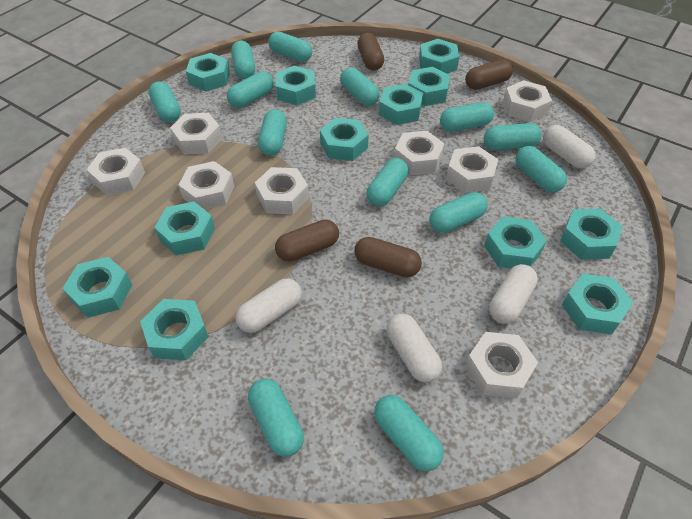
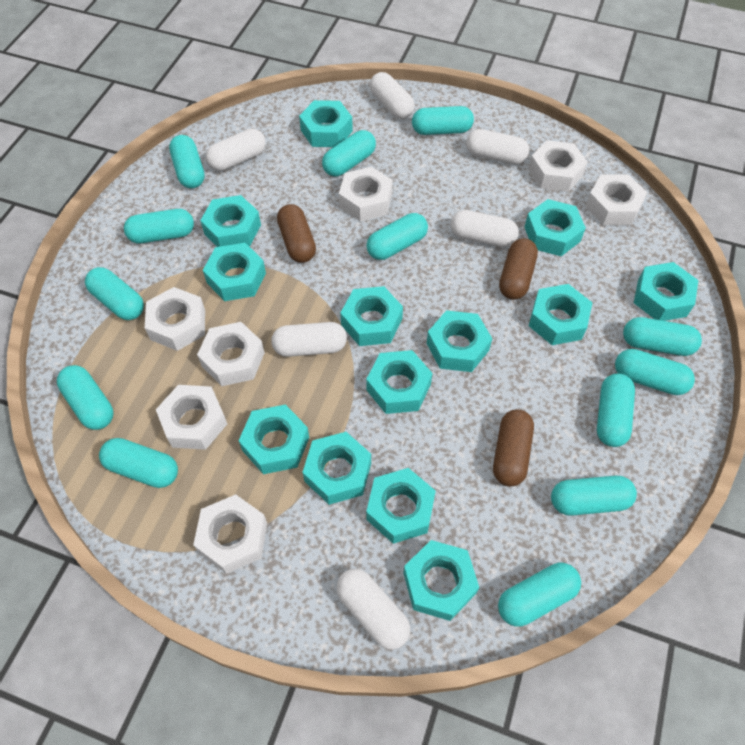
brown capsule: [275,220,339,262] [354,237,422,277] [357,33,384,71] [465,60,513,90] = 4 -> [277,204,316,263] [493,409,534,486] [499,238,538,300] = 3
turquoise nut: [62,257,132,318] [140,299,209,360] [154,201,215,256] [186,53,230,92] [276,66,316,106] [320,118,369,161] [379,84,423,125] [408,67,450,106] [419,39,459,74] [484,217,547,269] [560,208,623,260] [562,274,633,335] = 12 -> [200,195,261,247] [203,243,266,301] [239,405,309,474] [299,100,353,147] [303,432,371,505] [340,286,403,346] [366,350,432,414] [366,468,436,544] [403,540,479,621] [427,310,492,372] [525,199,586,256] [529,284,592,345] [634,262,699,321] = 13
white capsule: [236,279,302,333] [386,313,442,383] [489,264,538,324] [543,125,595,168] = 4 -> [206,129,266,171] [271,322,347,357] [336,569,410,650] [370,72,415,119] [450,210,519,247] [466,129,529,164] = 6
white nut: [87,148,145,196] [170,113,222,155] [179,161,234,210] [255,167,309,214] [394,131,444,175] [446,146,499,193] [465,332,538,398] [503,80,552,122] = 8 -> [145,287,205,351] [156,385,227,450] [193,494,267,574] [197,322,265,386] [339,167,393,222] [528,140,587,192] [585,175,647,225] = 7

